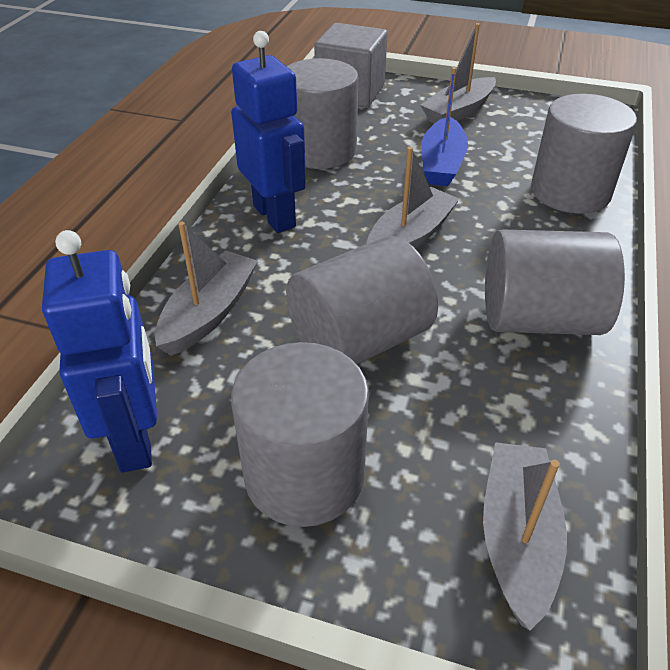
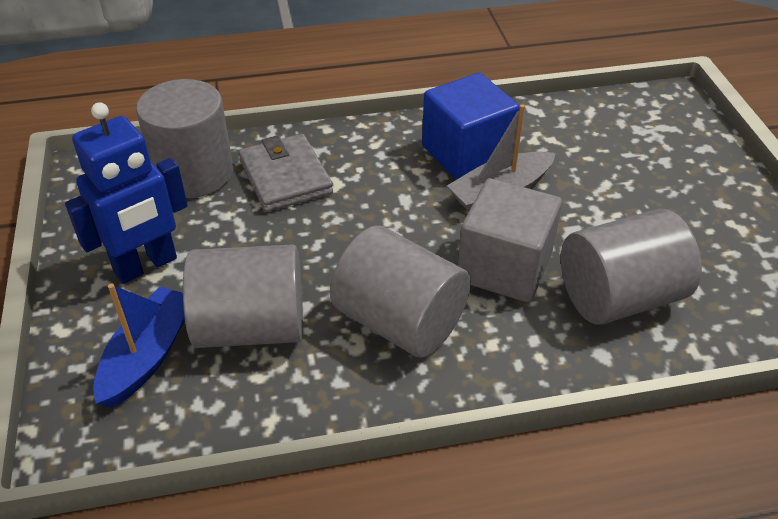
blue cube: none = 0 -> [422,73,520,180] = 1
blue robot: [42,230,157,472] [231,31,306,233] = 2 -> [65,102,188,284] = 1
grey boat: [155,222,258,356] [367,147,459,249] [420,23,496,124] [483,442,567,631] = 4 -> [447,104,556,211] = 1
grey cylinder: [231,342,369,527] [286,236,438,364] [287,58,358,169] [485,229,625,335] [531,94,637,214] = 5 -> [136,79,233,198] [183,244,303,348] [330,226,471,358] [561,209,702,325] = 4
grey wallet: none = 0 -> [238,134,333,212] = 1

